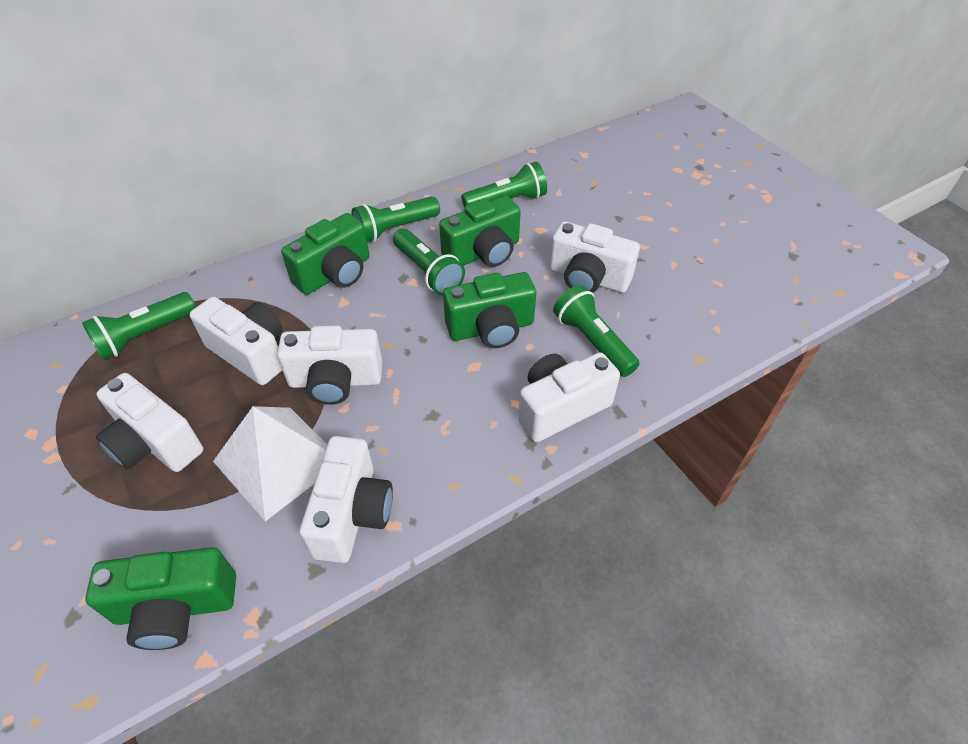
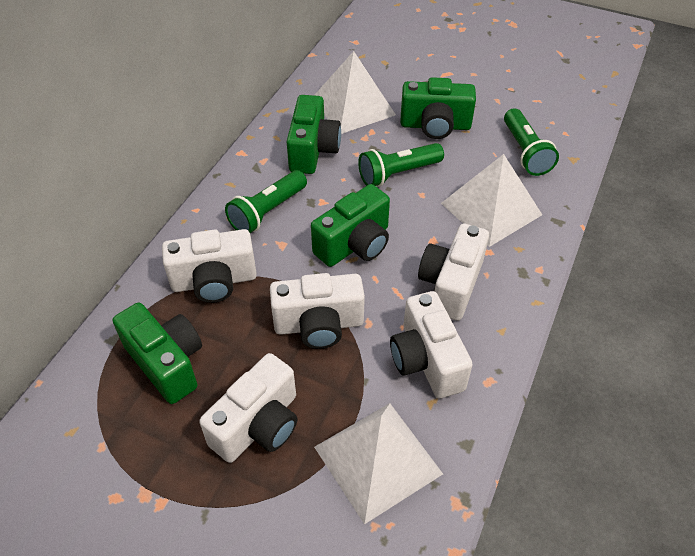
green flashlight: [82,292,196,360] [351,197,440,242] [393,229,465,295] [461,162,547,208] [553,285,640,377] = 5 -> [225,170,307,233] [358,143,444,187] [504,108,559,176] = 3
white camera: [96,373,203,472] [190,297,283,385] [277,326,382,405] [300,436,393,563] [518,352,620,442] [549,221,640,293] = 6 -> [162,229,257,303] [199,353,298,463] [270,273,365,349] [390,291,473,398] [418,223,489,321] = 5
white pyramid: [213,406,327,521] = 1 -> [314,51,396,134] [314,403,443,524] [441,154,542,247] = 3

